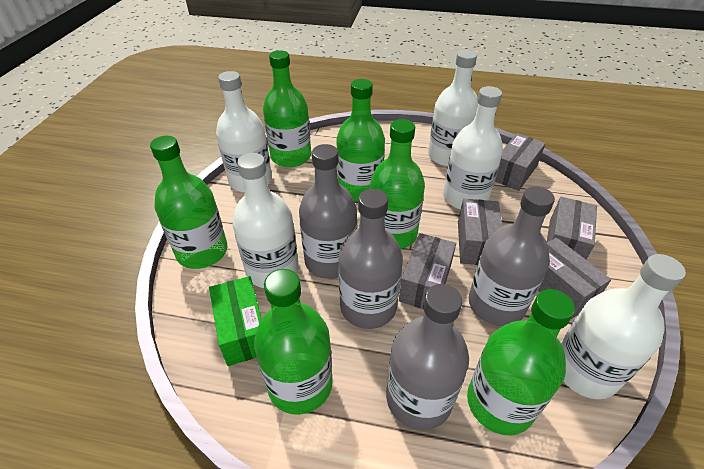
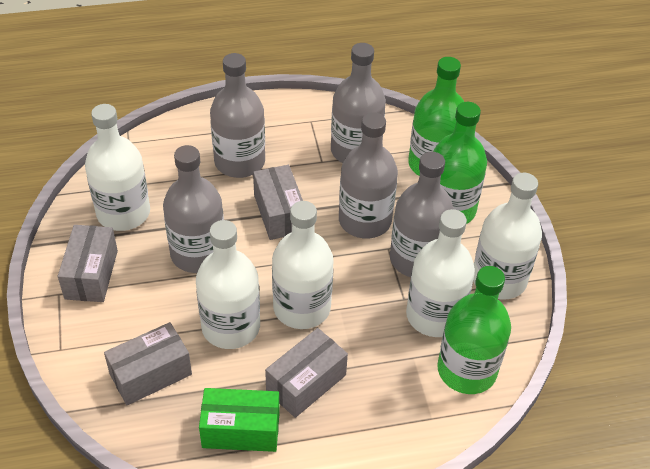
green bottle: [150,136,228,269] [254,269,333,415] [263,50,311,167] [336,79,385,202] [370,119,425,249] [467,289,575,435] = 6 -> [408,57,464,176] [433,102,487,224] [437,266,511,394] = 3
grey bottle: [299,144,357,279] [338,189,403,329] [386,284,469,430] [469,186,555,326] = 4 -> [163,145,224,273] [210,53,265,178] [331,43,386,163] [339,112,398,239] [390,152,454,277] = 5
grey box: [399,233,456,309] [458,199,502,265] [495,133,546,191] [538,238,611,319] [547,197,597,259] = 5 -> [58,225,118,302] [104,322,192,405] [253,165,303,240] [265,328,348,418] = 4

